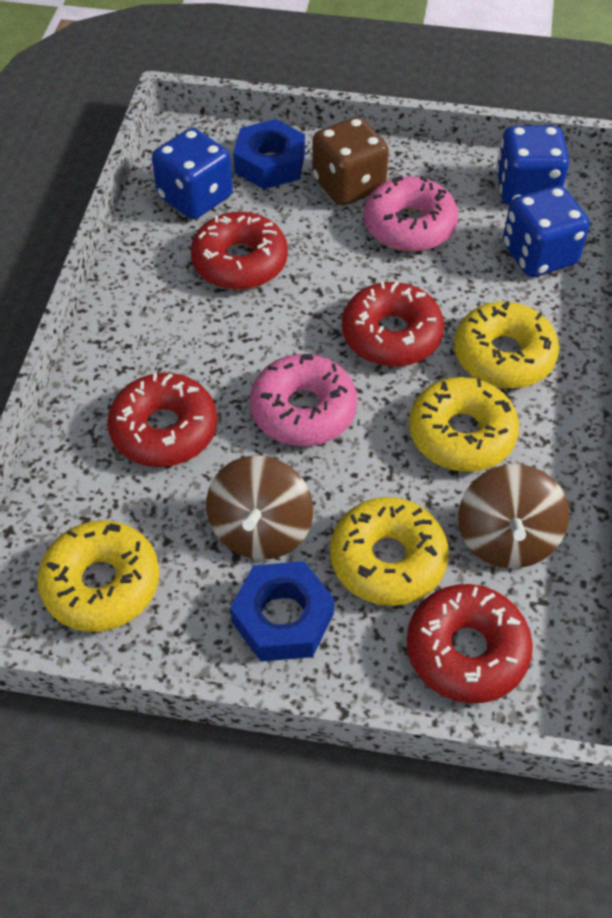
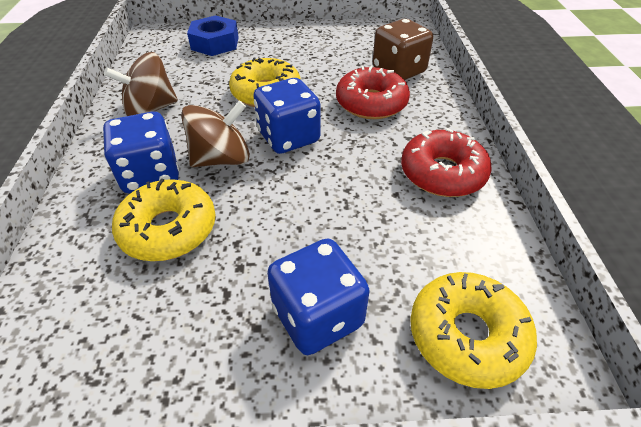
blue nut: [230,561,334,662] [233,119,305,189] = 2 -> [187,15,239,56] = 1
pink donut: [250,354,357,446] [363,176,458,252] = 2 -> none = 0
red donut: [107,373,217,467] [191,212,288,290] [342,281,444,367] [407,584,533,703] = 4 -> [336,65,410,119] [401,128,492,197] = 2
yellow donut: [38,520,159,632] [330,497,449,606] [409,377,519,472] [454,301,559,388] = 4 -> [112,179,216,261] [229,57,301,107] [410,272,537,389] = 3

